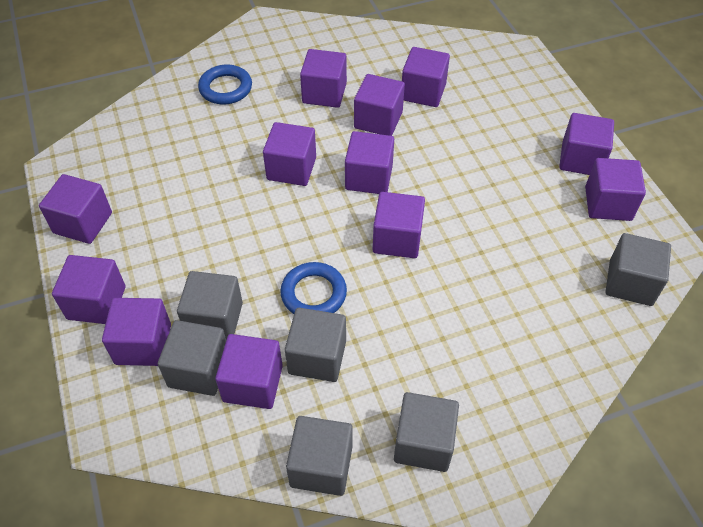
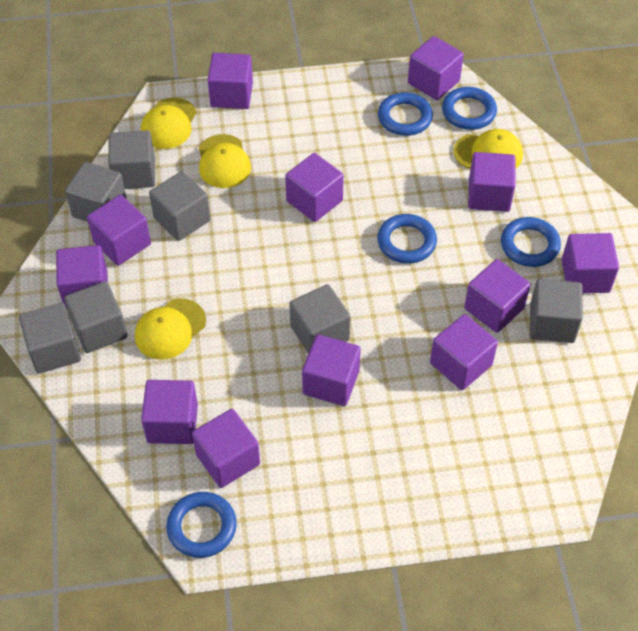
blue ring: [198,65,252,105] [280,262,347,314] = 2 -> [166,492,237,558] [377,214,437,264] [378,92,433,136] [442,87,497,130] [501,217,561,267] = 5
grey cube: [158,320,226,396] [177,271,243,340] [285,308,346,382] [286,416,353,496] [394,392,459,472] [606,233,671,306] = 6 -> [19,303,81,374] [64,281,127,353] [65,162,127,222] [108,130,155,189] [149,171,211,241] [289,284,351,354] [530,279,583,343] = 7
yellow cap: none = 0 -> [135,298,206,360] [141,98,197,149] [199,134,251,188] [453,129,523,169] = 4

